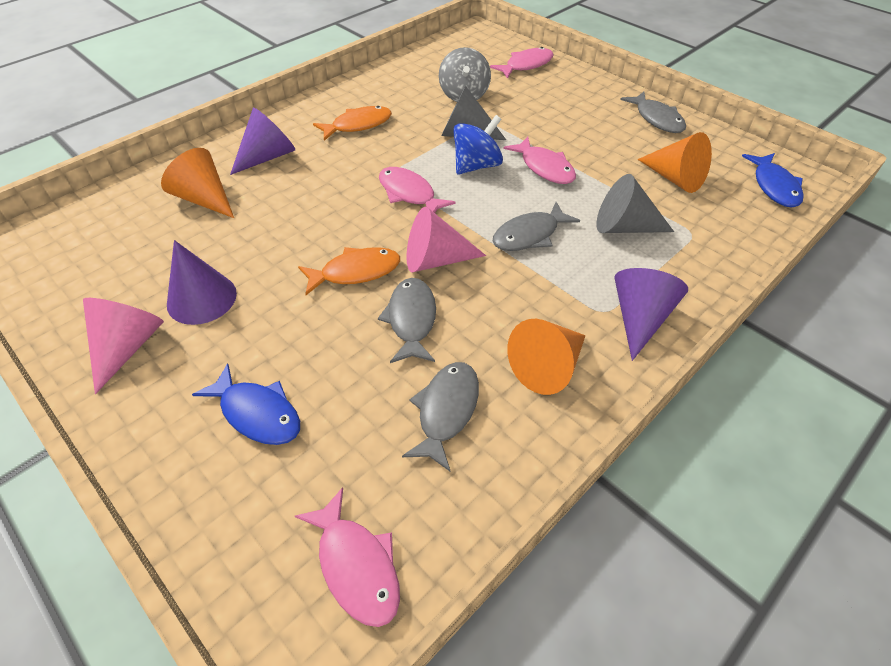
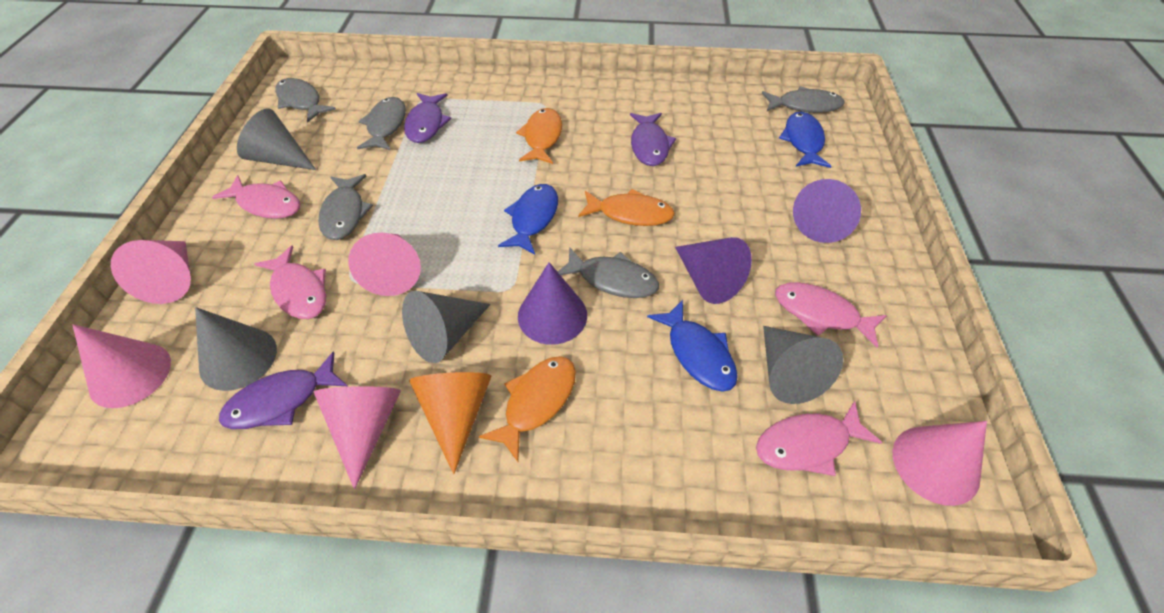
blue fish: [192,363,300,445] [742,153,804,207] = 2 -> [498,184,558,255] [647,300,738,392] [779,112,831,168] = 3
blue spinning top: [453,115,503,175] = 1 -> none = 0
grey cone: [441,86,506,140] [596,174,674,233] = 2 -> [195,307,277,391] [237,109,316,170] [402,291,491,363] [763,326,843,404] = 4
grey fish: [378,278,436,363] [402,362,479,471] [492,202,580,251] [620,92,686,133] = 4 -> [275,78,336,123] [318,174,373,240] [357,97,406,151] [558,247,659,298] [762,86,844,113] = 5
grey spinning top: [439,47,491,102] = 1 -> none = 0
orange cone: [161,148,234,218] [507,319,585,395] [638,132,712,193] = 3 -> [409,372,491,474] = 1
orange fish: [298,247,400,295] [313,106,392,141] = 2 -> [479,356,576,462] [516,108,562,164] [578,189,675,226] = 3
pink cone: [83,298,164,394] [407,207,486,272] = 2 -> [73,324,171,408] [111,240,191,304] [314,386,401,489] [348,233,421,296] [893,421,987,506] = 5
purple fish: none = 0 -> [219,351,347,429] [404,93,451,143] [630,113,676,166] = 3

